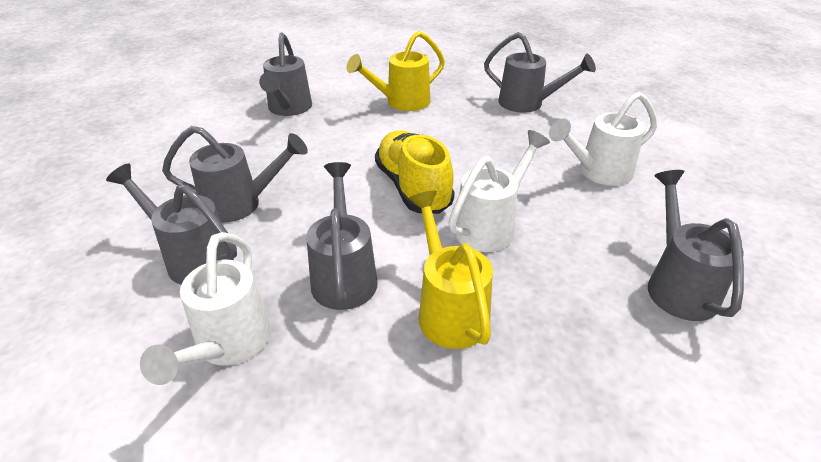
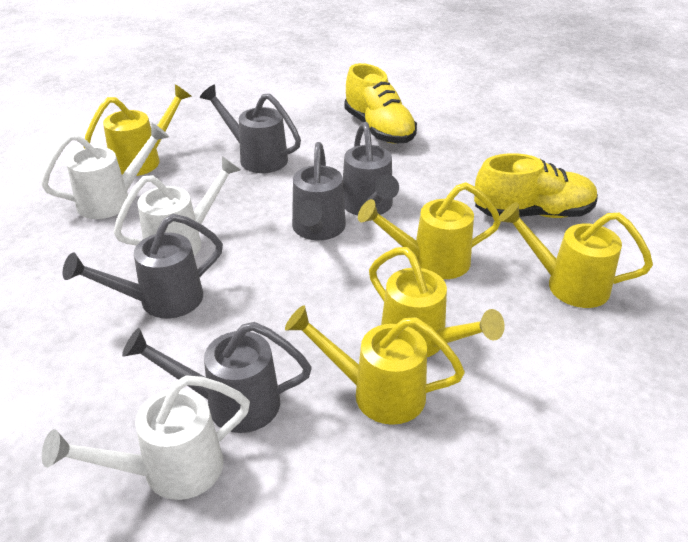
grey watering can: [106,163,237,285] [162,126,308,223] [259,33,312,116] [306,162,378,310] [484,32,596,113] [648,170,744,321] = 6 -> [63,214,223,319] [122,322,312,433] [200,85,301,173] [292,142,346,240] [343,122,399,216] = 5
yellow shoe: [375,130,455,214] = 1 -> [344,63,417,144] [474,153,598,218] = 2
yellow watering can: [347,31,445,111] [409,191,493,349] = 2 -> [83,84,192,176] [285,305,465,425] [358,182,501,279] [369,247,505,357] [498,202,653,308] = 5

